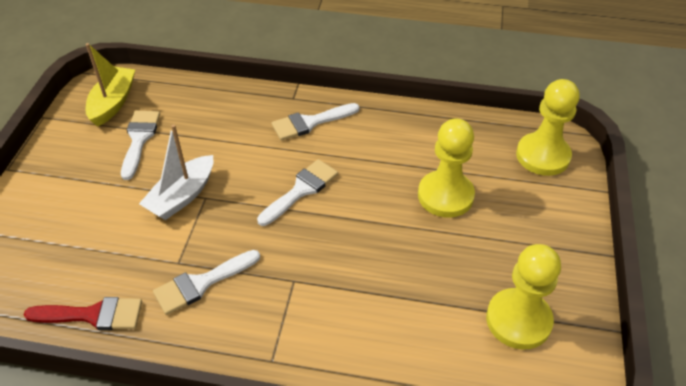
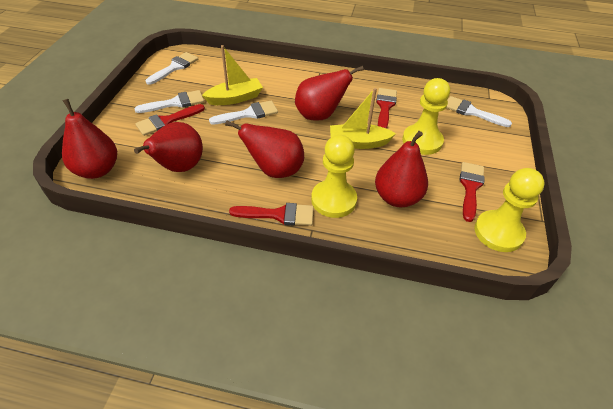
red brush: [24,297,142,330] = 1 -> [135,104,205,136] [229,203,314,226] [376,88,397,129] [460,162,485,222] = 4
red pear: none = 0 -> [62,99,117,179] [134,122,203,172] [225,120,304,178] [295,66,364,121] [375,131,428,207] = 5
white boat: [139,124,214,220] = 1 -> none = 0
yellow boat: [86,43,135,127] = 1 -> [202,45,263,105] [330,88,396,149] = 2

